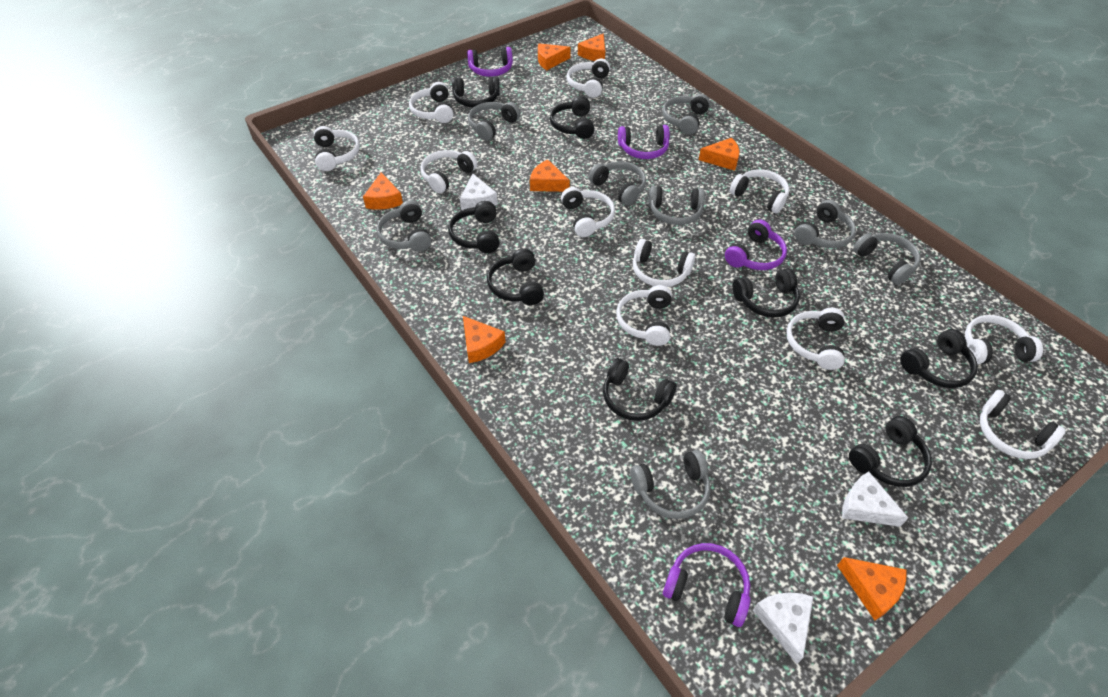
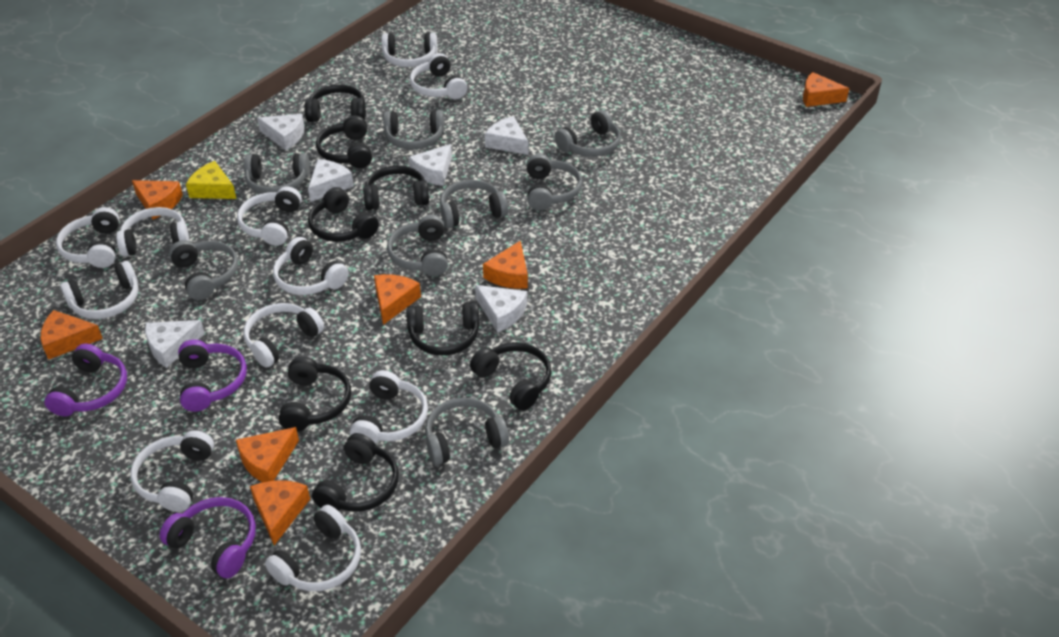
purple headphones: [467,47,513,77] [618,125,670,159] [663,543,750,627] [725,220,787,270] = 4 -> [44,343,127,416] [160,497,256,578] [178,339,247,412] = 3
white cheese: [460,173,498,210] [753,592,813,664] [842,471,908,527] = 3 -> [145,320,205,368] [257,114,305,150] [308,159,354,202] [409,144,452,186] [475,285,527,333] [485,116,529,155] = 6
yellow cheese: none = 0 -> [186,161,237,199] = 1

